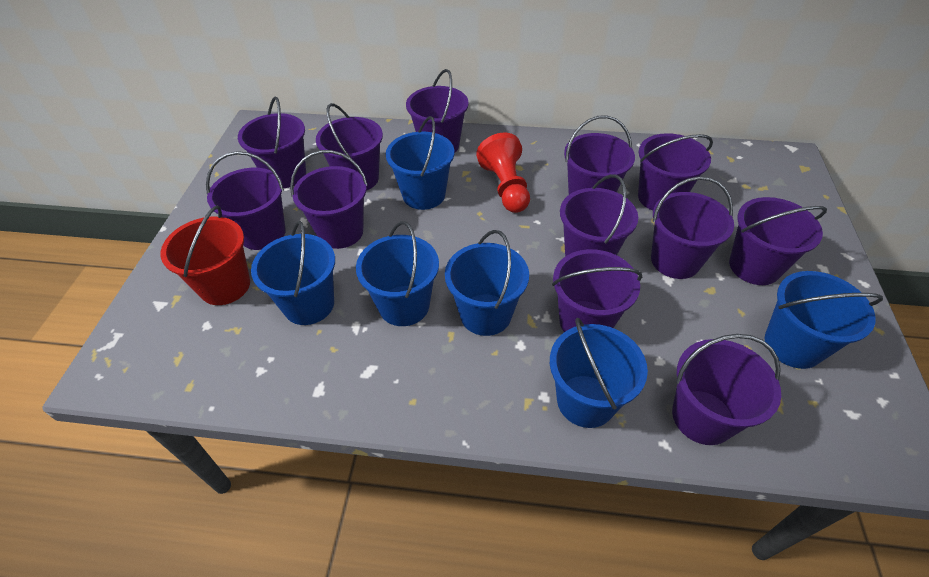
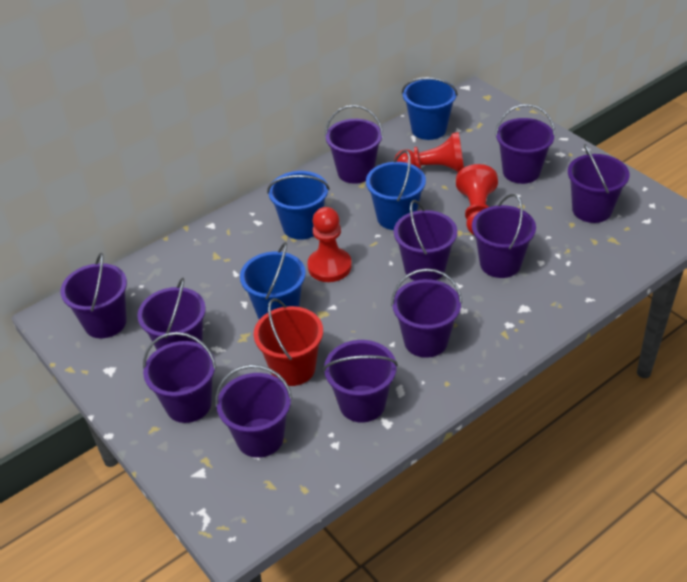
blue bucket: [251,221,335,325] [356,221,439,326] [386,116,454,210] [445,230,529,336] [550,318,648,428] [765,271,883,369] = 6 -> [240,242,306,320] [267,171,330,240] [366,150,426,230] [402,77,458,140] = 4
purple bucket: [206,151,286,250] [238,97,306,188] [290,150,368,249] [316,103,383,190] [406,69,469,153] [552,249,642,332] [560,174,638,256] [564,115,635,195] [638,133,713,211] [651,176,734,279] [672,334,781,445] [729,197,827,285] = 12 -> [60,253,127,338] [137,278,206,350] [143,332,216,423] [215,365,292,458] [323,340,398,422] [325,105,383,184] [391,268,462,358] [394,200,457,281] [472,194,536,278] [495,104,555,184] [568,144,630,223] = 11
red pawn: [476,133,530,213] = 1 -> [307,207,352,282] [394,132,464,172] [456,164,498,235] = 3

